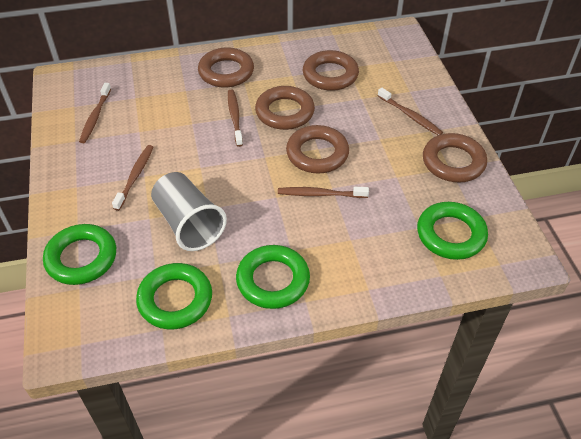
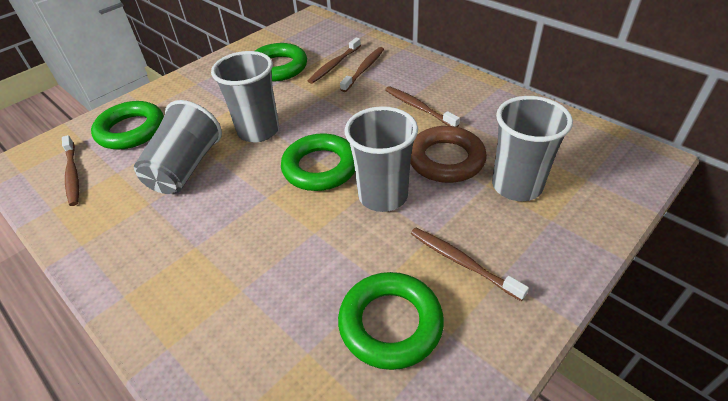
brown ring: [198,47,254,88] [255,86,315,130] [286,125,349,173] [303,50,359,91] [423,133,487,183] = 5 -> [410,126,487,183] = 1
grey cup: [151,172,227,251] = 1 -> [134,100,222,194] [211,51,279,142] [345,106,418,212] [492,96,573,201] = 4

